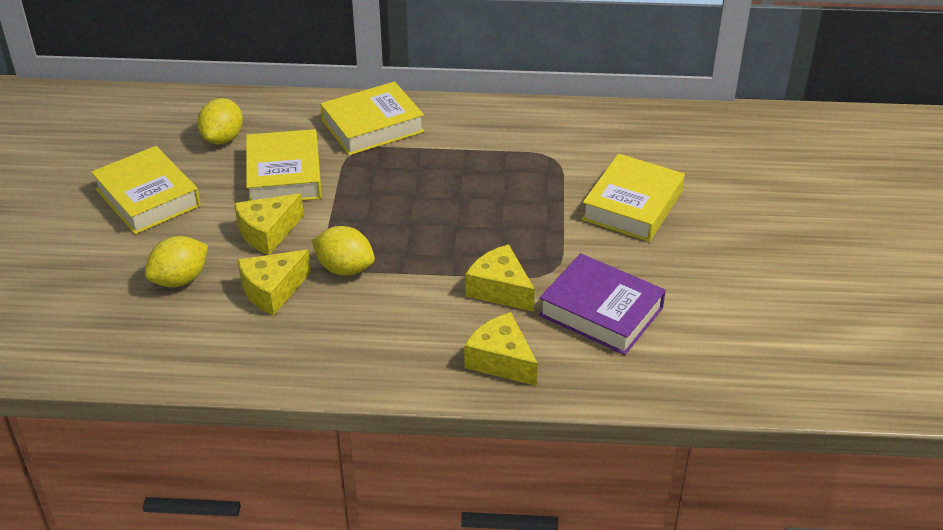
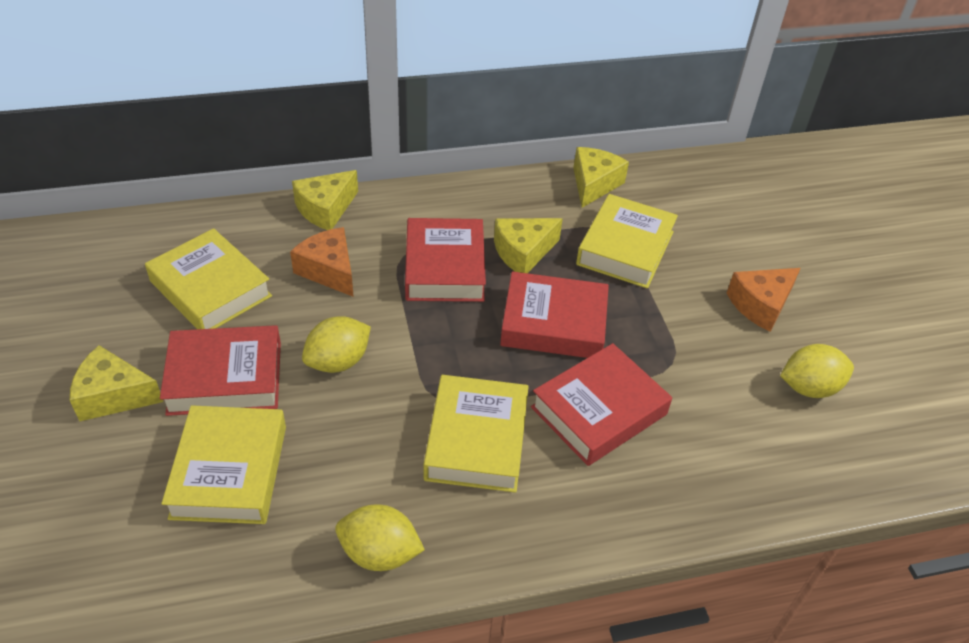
orange cheese: none = 0 -> [290,227,354,297] [727,268,801,332] = 2
purple book: [539,253,666,355] = 1 -> none = 0
red book: none = 0 -> [160,325,281,416] [405,218,486,302] [500,271,609,358] [531,343,672,466] = 4

